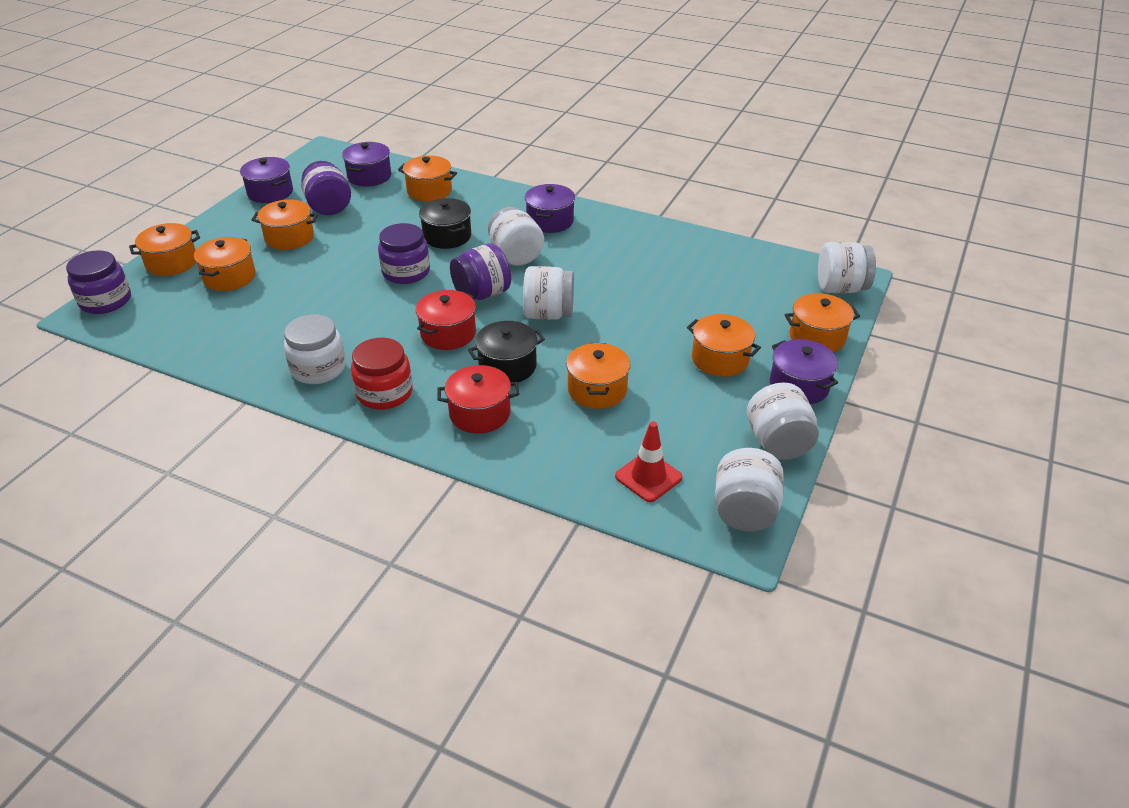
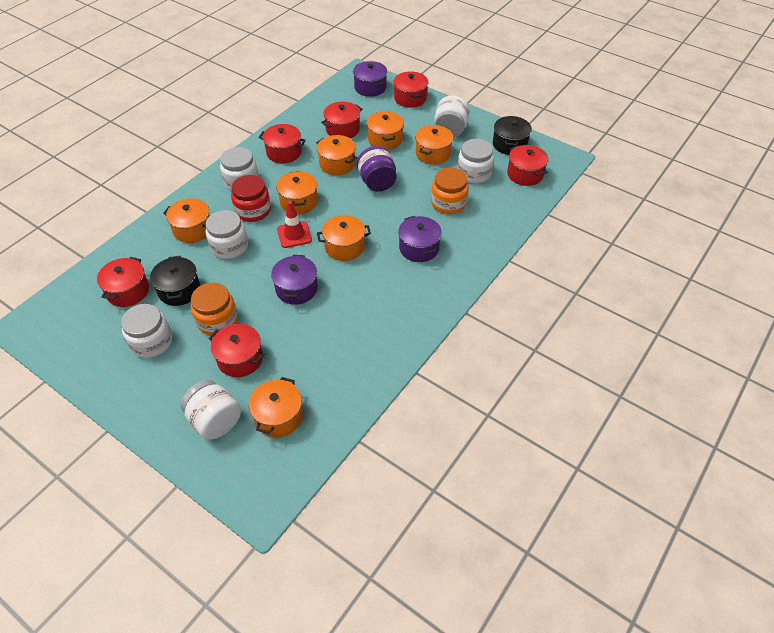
orange jar: none = 0 -> [191,283,238,335] [431,168,469,214] = 2
purple jar: [66,250,131,314] [301,161,351,215] [378,223,430,284] [450,243,511,300] = 4 -> [357,146,396,191] = 1
purple pot: [240,157,293,203] [342,142,391,186] [525,184,575,233] [770,339,838,404] = 4 -> [271,255,318,305] [353,61,387,97] [398,216,442,262] = 3
red pot: [416,290,476,350] [437,365,519,433] = 2 -> [97,257,149,307] [208,324,265,377] [259,124,306,163] [321,102,362,138] [393,71,429,108] [507,145,548,186] = 6

